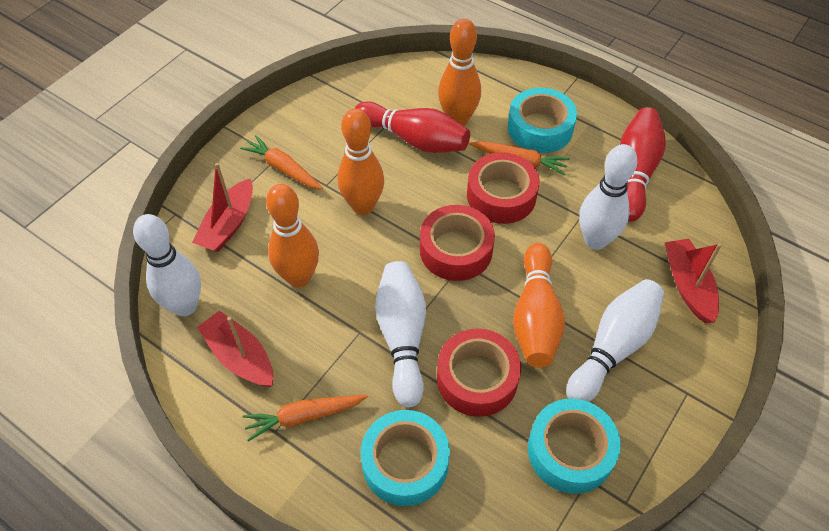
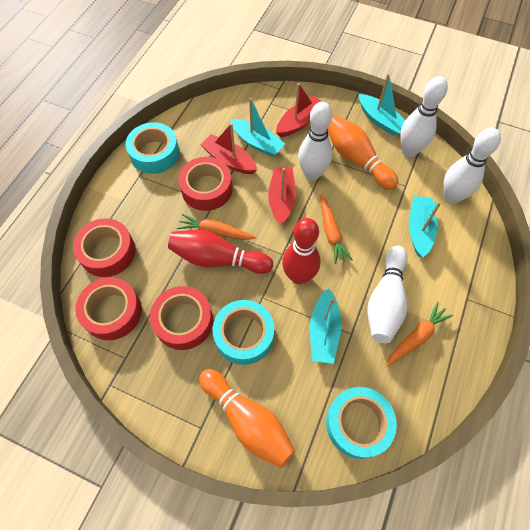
orange bowling pin: [266,184,319,288] [337,108,384,215] [438,19,481,126] [513,243,565,368] = 4 -> [199,369,295,468] [328,116,398,190] = 2
red tape: [420,205,495,281] [437,329,521,417] [467,152,540,224] = 3 -> [73,218,135,277] [75,277,142,340] [150,286,213,350] [178,157,232,211] = 4
turquoise boat: none = 0 -> [230,98,285,157] [310,288,342,364] [359,73,405,136] [409,196,441,258] = 4

